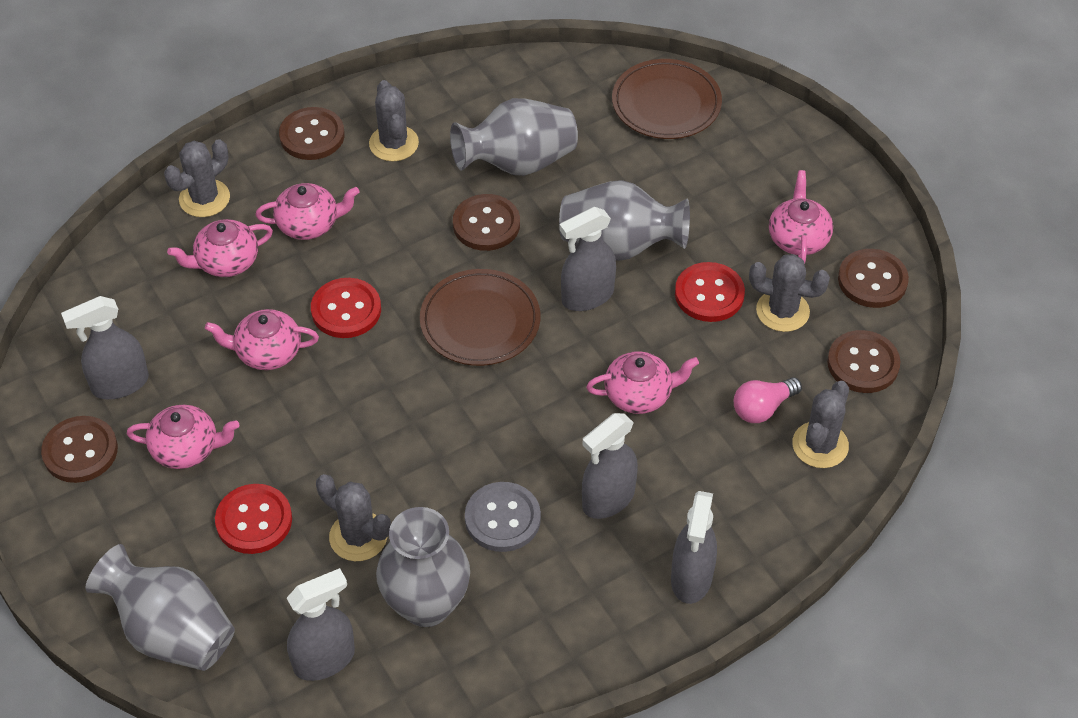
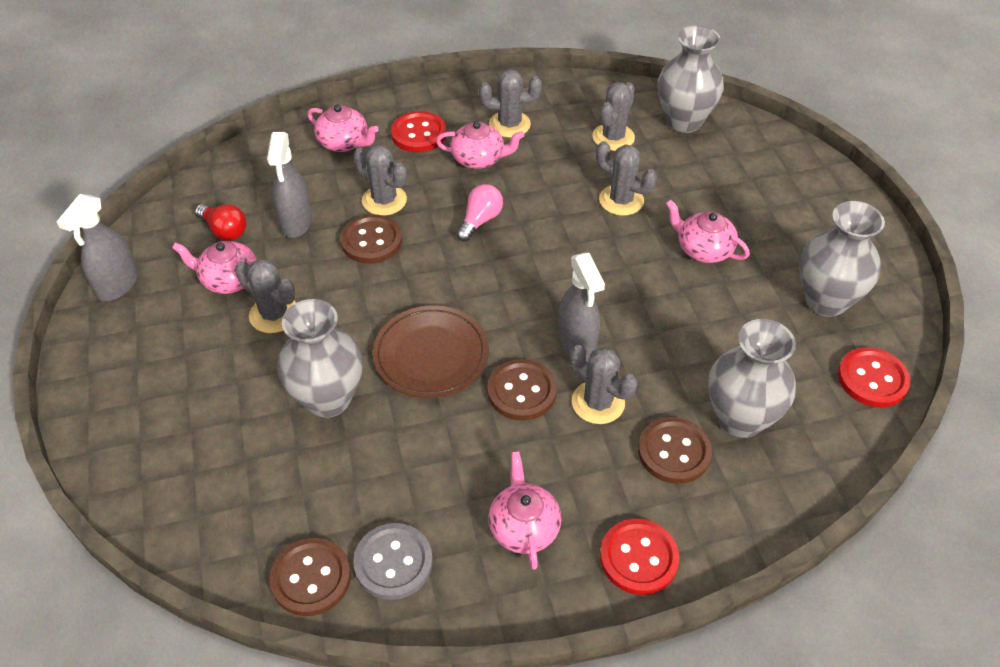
brown button: [41,416,118,483] [279,107,345,160] [453,194,520,251] [827,330,901,393] [838,249,909,308] = 5 -> [270,538,351,616] [340,215,402,264] [487,359,557,421] [638,417,712,484] = 4
brown plate: [420,269,540,366] [612,59,722,139] = 2 -> [373,305,489,398] = 1
grey cactus: [164,139,230,217] [316,474,391,561] [369,80,419,162] [749,254,830,332] [792,381,849,468] = 5 -> [235,258,296,333] [354,144,407,216] [479,69,542,138] [570,345,637,424] [593,82,635,151] [596,141,657,216] = 6
grey spray bottle: [61,296,149,399] [287,568,355,681] [560,207,616,311] [582,413,638,519] [671,491,717,604] = 5 -> [57,194,138,302] [267,132,312,238] [558,253,605,362] = 3
pink teapot: [127,405,239,469] [167,219,273,277] [205,309,319,370] [255,183,359,240] [586,351,699,414] [769,170,833,264] = 6 -> [172,241,257,294] [307,105,379,152] [436,121,525,169] [489,451,562,570] [666,200,750,263] = 5
red light bulb: none = 0 -> [195,204,247,241] = 1

